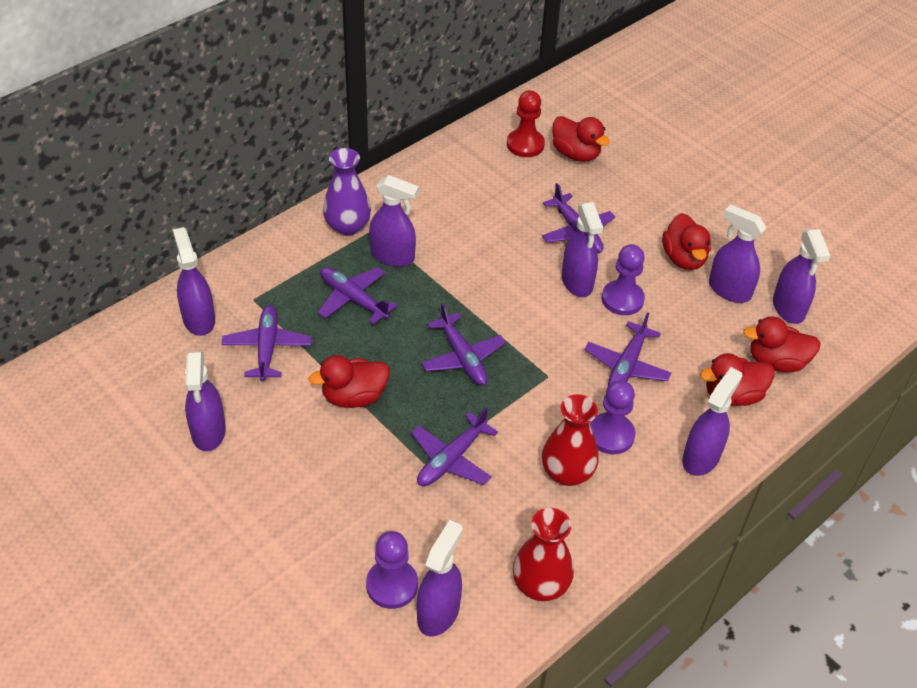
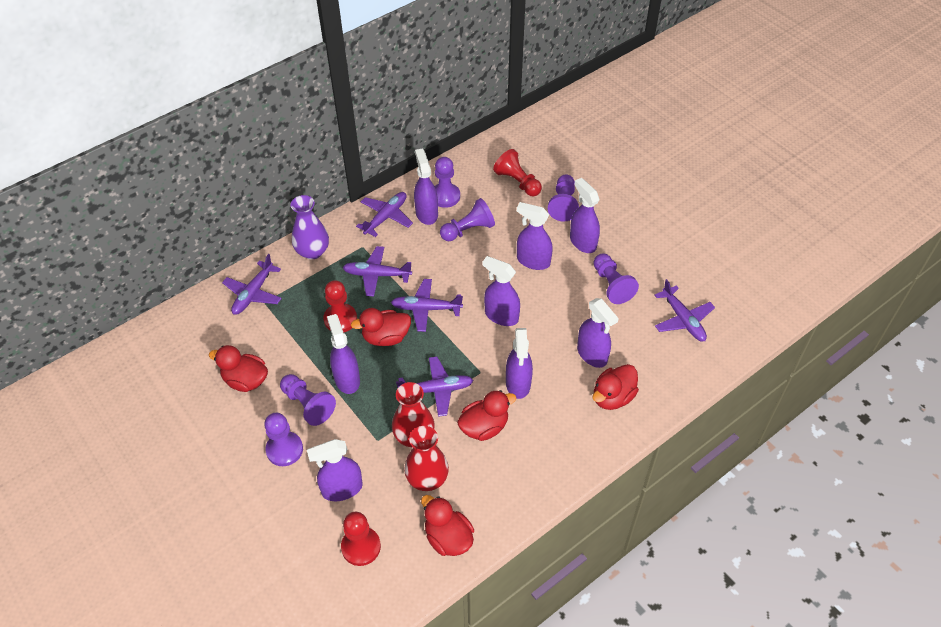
purple pawn: [366,531,418,609] [590,380,635,454] [602,244,645,315] = 3 -> [264,413,303,466] [280,374,336,426] [435,157,460,208] [440,198,495,241] [548,175,579,222] [593,254,639,304] = 6
red pawn: [507,90,545,157] = 1 -> [323,280,357,332] [341,512,381,566] [493,149,542,196] = 3

